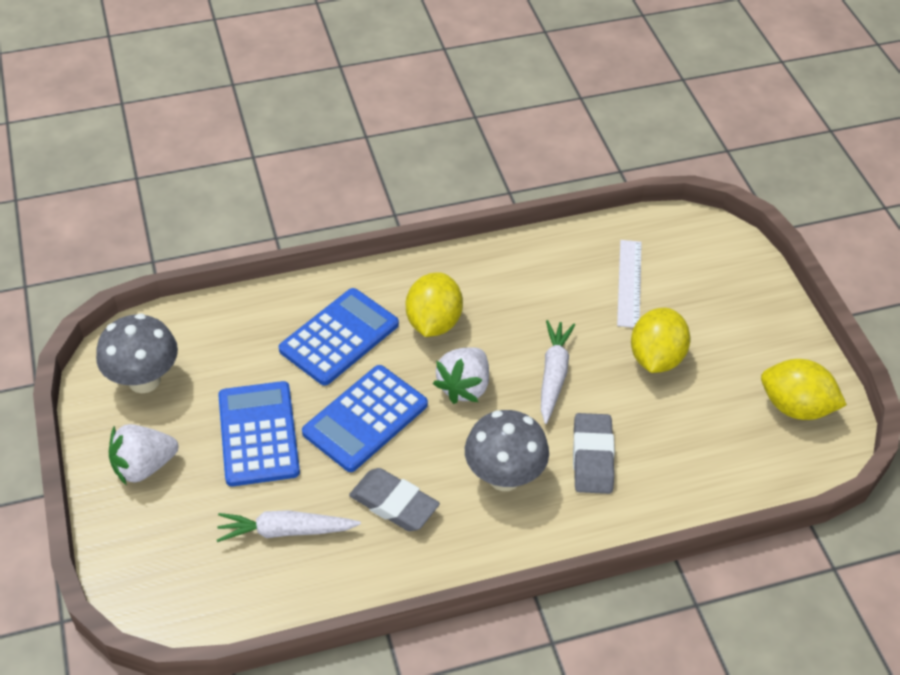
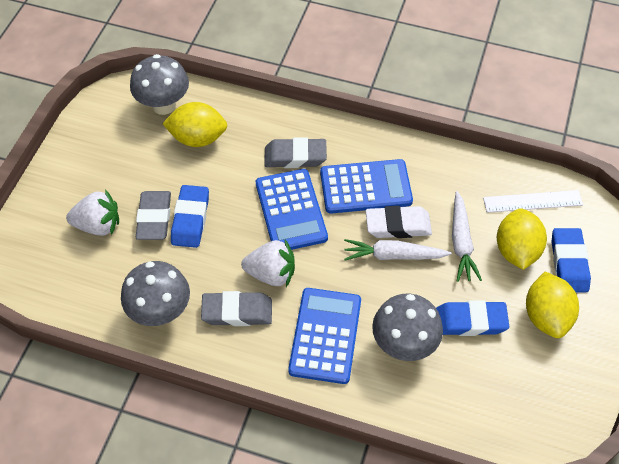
blue eraser: none = 0 -> [171,185,209,248] [436,300,509,336] [551,228,591,292] = 3
grey eraser: [349,468,440,531] [573,413,615,494] = 2 -> [136,191,171,240] [201,291,272,326] [264,137,327,168] = 3
grey mushroom: [96,313,178,393] [465,410,549,491] = 2 -> [121,261,190,326] [130,54,189,115] [372,294,443,361] = 3
white eraser: none = 0 -> [366,206,432,238] = 1

